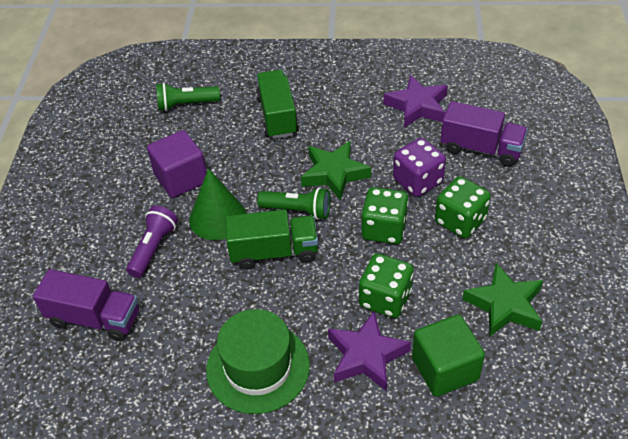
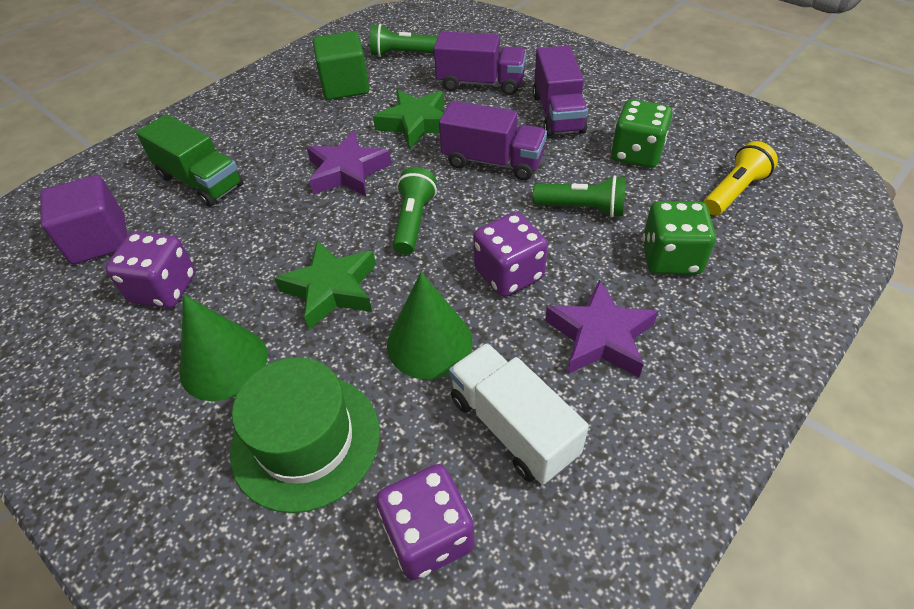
green cone: [189,169,246,240] = 1 -> [180,295,268,401] [387,272,473,379] = 2
green dice: [359,253,414,318] [361,187,409,244] [435,176,491,238] = 3 -> [611,99,672,168] [642,201,716,275] = 2
green flashlight: [156,83,220,111] [257,187,330,220] = 2 -> [370,24,438,57] [393,167,437,255] [533,175,626,218] = 3
green truck: [225,210,318,270] [256,70,298,139] = 2 -> [136,114,243,207] = 1
purple dice: [393,138,446,197] = 1 -> [105,231,195,308] [376,464,475,580] [473,212,548,297] = 3
purple flashlight: [126,206,178,278] = 1 -> none = 0
purple truck: [33,269,139,341] [440,101,528,167] = 2 -> [434,31,526,95] [439,101,547,180] [533,45,588,137] = 3
white truck: none = 0 -> [449,343,589,485] = 1
yellow flashlight: none = 0 -> [704,141,778,216] = 1

